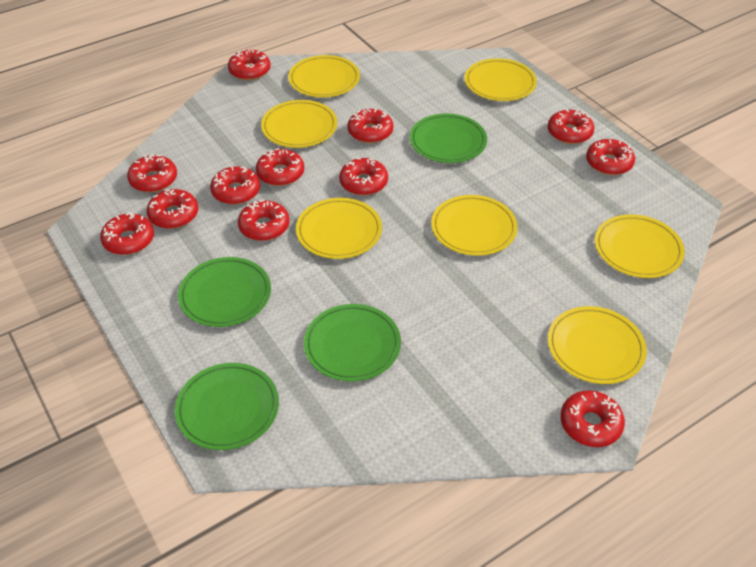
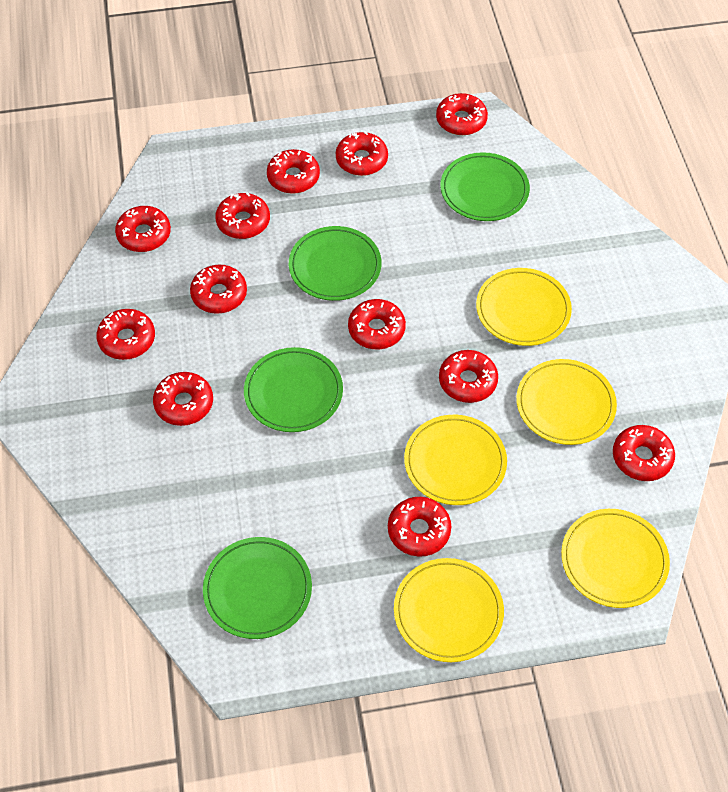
yellow plate: [261,100,337,148] [288,55,360,97] [296,198,382,259] [431,195,518,256] [465,58,537,101] [548,306,647,384] [595,214,685,278] = 7 -> [394,558,504,662] [404,415,507,505] [476,268,572,346] [516,359,617,445] [561,509,670,608] = 5

